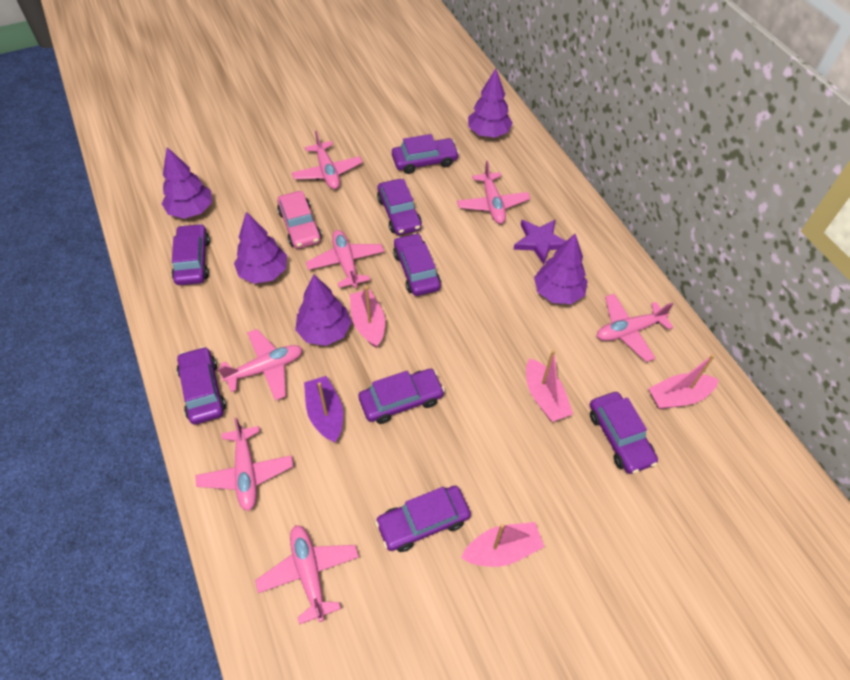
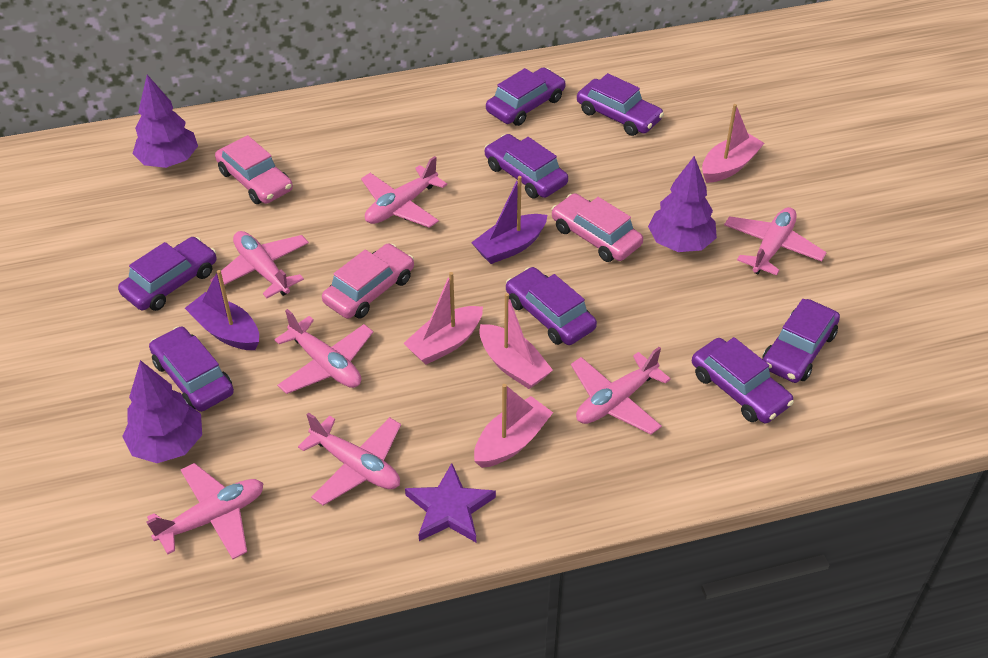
pink car: [277,191,322,249] = 1 -> [215,135,293,204] [322,244,414,319] [552,193,643,262] = 3
purple boat: [304,376,343,443] = 1 -> [185,270,259,350] [471,176,547,264] = 2
purple tree: [162,147,212,219] [234,212,287,284] [295,274,351,346] [468,69,513,138] [534,234,588,304] = 5 -> [122,360,202,463] [133,75,198,168] [648,156,717,252] = 3

